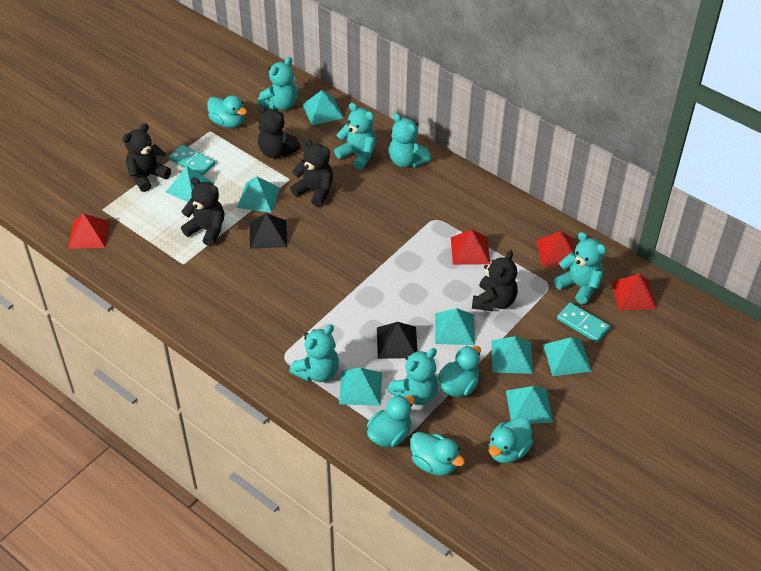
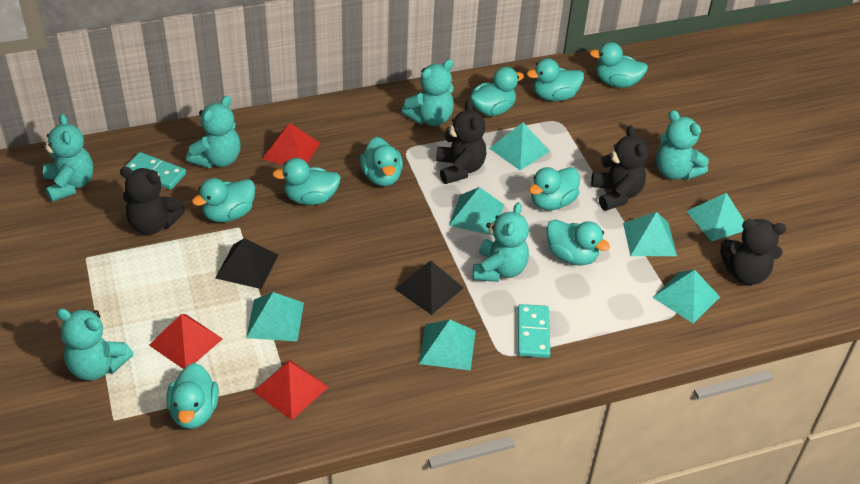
black teddy bear: [123,123,171,192] [181,177,224,246] [258,106,301,158] [290,139,333,207] [472,250,518,311] = 5 -> [120,167,185,235] [436,100,486,184] [591,126,648,211] [720,219,787,285] = 4
red pyramid: [68,213,110,249] [451,229,490,265] [536,231,575,267] [611,274,657,311] = 4 -> [149,314,223,369] [253,360,328,420] [262,123,320,165] = 3
turquoise duck: [207,95,247,128] [367,395,415,447] [411,432,465,476] [438,346,481,397] [489,417,533,463] = 5 -> [166,363,219,429] [192,178,255,222] [272,158,341,205] [360,137,403,186] [470,67,524,116] [526,58,584,101] [529,167,580,210] [547,219,610,266] [590,42,648,88] = 9
turquoise pyramid: [165,166,214,202] [237,176,280,213] [302,90,344,125] [339,368,382,406] [435,308,475,345] [491,336,533,374] [506,386,553,424] [543,337,592,376] = 8 -> [246,292,304,342] [419,319,476,371] [449,187,504,235] [489,122,550,171] [623,212,677,256] [652,270,720,324] [686,193,744,242] = 7

